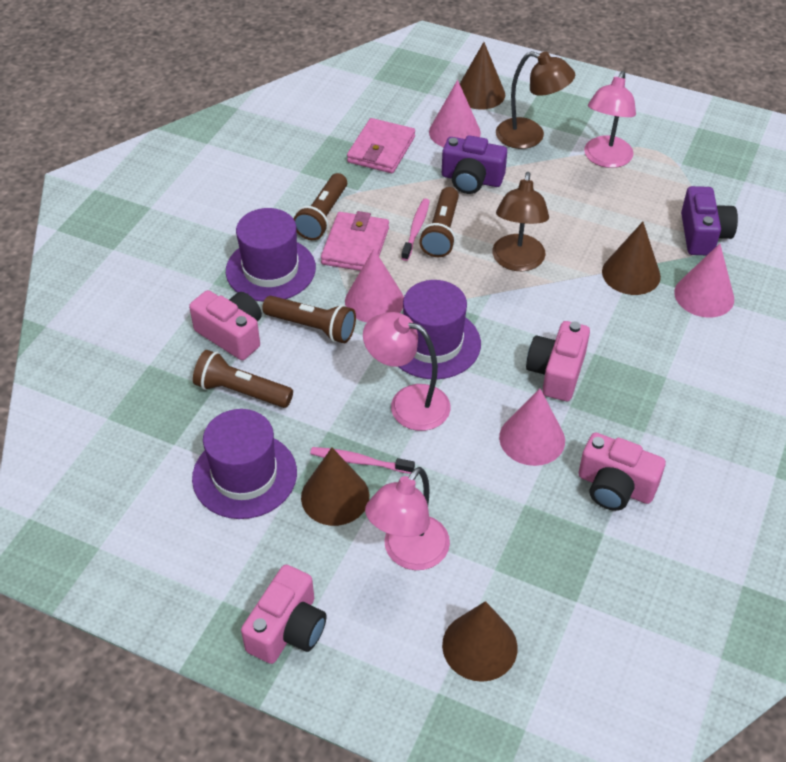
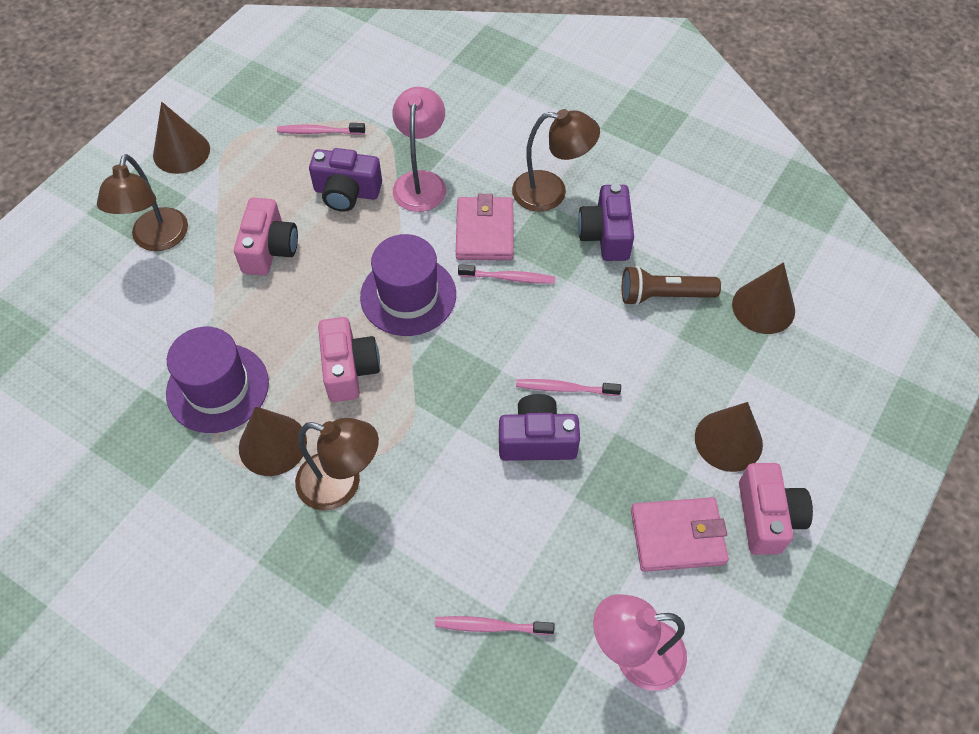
brown flashlight: [193,350,293,408] [262,296,356,343] [294,173,347,240] [419,187,459,257] = 4 -> [622,266,721,306] = 1
brown lamp: [492,172,549,271] [496,51,575,149] = 2 -> [97,154,188,251] [295,418,379,511] [512,109,600,212] = 3
pink camera: [189,290,262,360] [241,565,327,664] [526,321,590,401] [578,432,666,511] = 4 -> [234,198,298,276] [318,317,380,402] [739,463,813,555] = 3
pink cone: [345,249,404,322] [429,80,481,147] [499,388,565,466] [674,243,734,318] = 4 -> none = 0
pink lamp: [363,312,451,431] [365,467,450,570] [584,71,636,168] = 3 -> [392,87,446,212] [593,594,687,691] = 2
pink toothbrush: [310,447,415,474] [401,199,430,261] = 2 -> [277,123,365,135] [435,616,555,635] [458,264,555,284] [516,379,621,396] = 4
purple camera: [442,135,507,194] [681,186,738,255] = 2 -> [309,148,382,212] [499,394,580,461] [578,184,634,261] = 3
purple hat: [192,409,297,519] [226,208,316,302] [398,280,481,379] = 3 -> [166,327,269,433] [360,234,456,336] = 2

